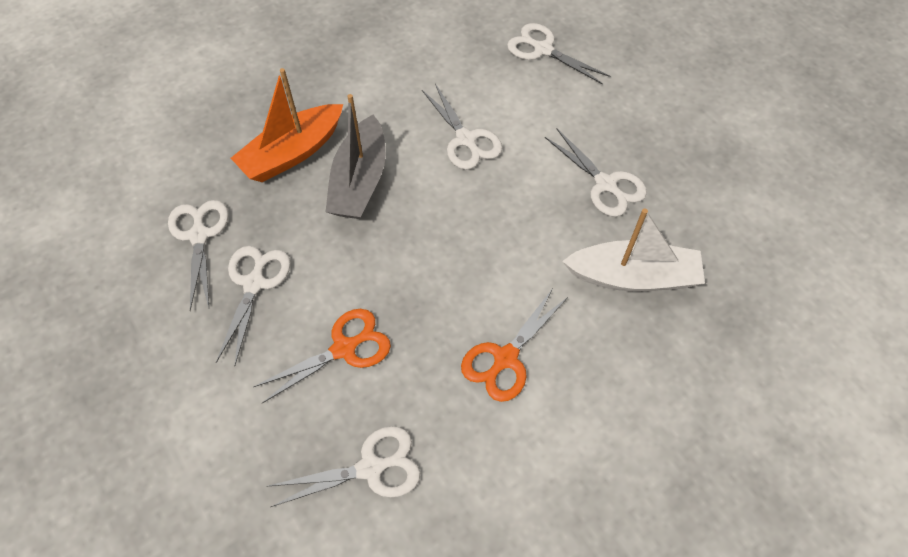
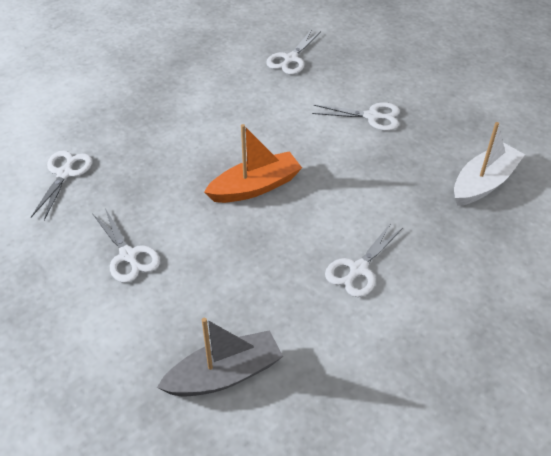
orange scissors: [254,309,391,403] [461,288,568,402] = 2 -> none = 0
white scissors: [168,200,229,311] [216,246,291,365] [269,426,420,507] [422,84,502,170] [507,23,610,85] [545,129,647,217] = 6 -> [31,150,92,220] [93,209,160,283] [266,29,321,74] [312,102,400,131] [325,223,403,297] = 5

